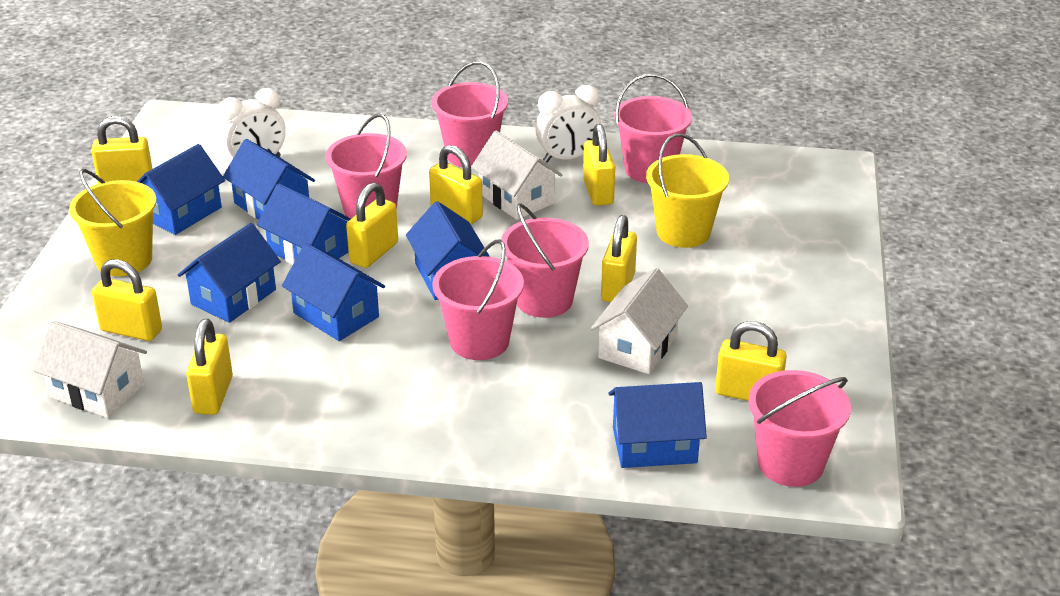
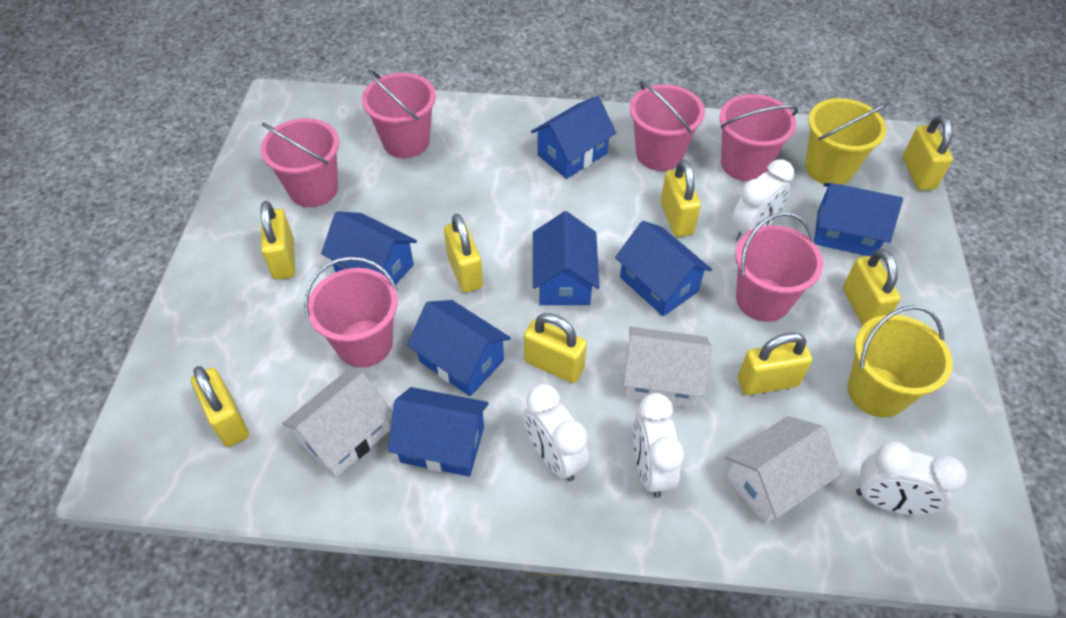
white clock: [218,88,286,158] [535,85,601,163] = 2 -> [524,384,589,481] [633,393,684,498] [731,159,794,242] [856,442,967,515] = 4

